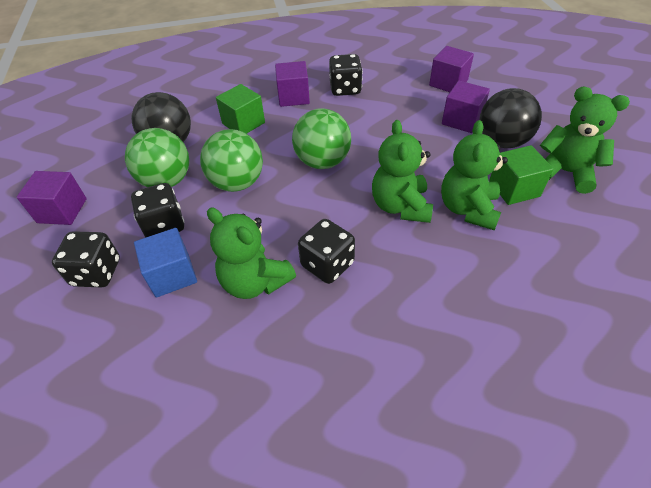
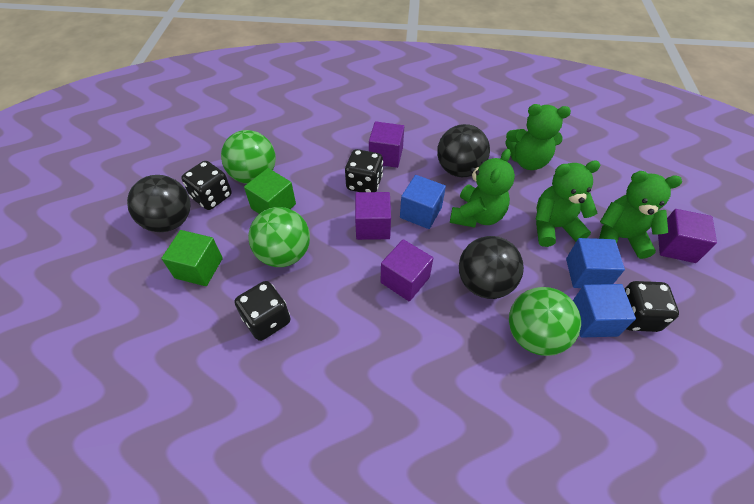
black ball: [132,92,191,142] [479,88,542,148] = 2 -> [127,175,191,232] [437,124,490,177] [459,236,524,299] = 3
blue cube: [134,228,197,298] = 1 -> [400,175,446,229] [566,238,625,288] [572,284,636,337] = 3

